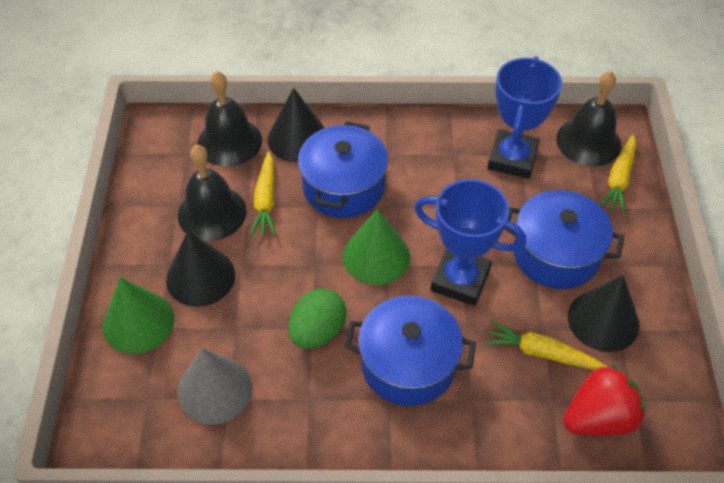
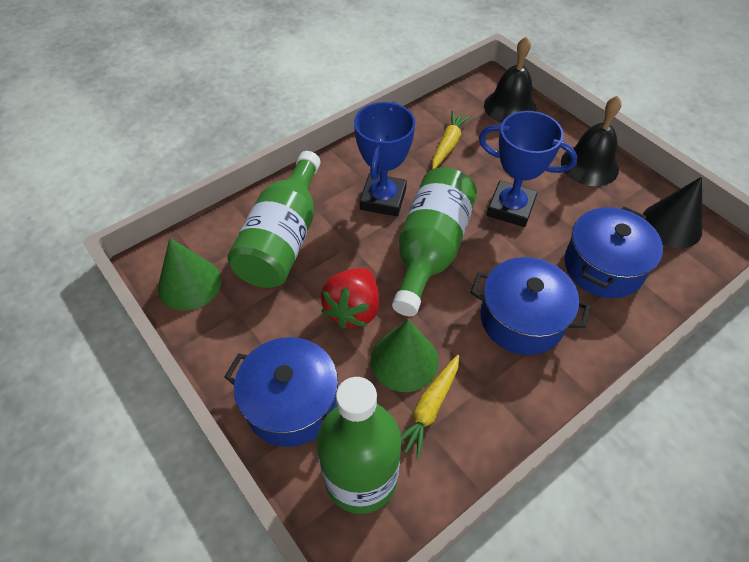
black bell: [178,145,246,241] [198,71,262,167] [556,71,621,166] = 3 -> [484,37,537,123] [561,96,622,186] = 2
black cone: [166,230,235,307] [267,88,325,162] [568,275,639,352] = 3 -> [643,177,702,248] = 1
green bottle: none = 0 -> [228,151,321,288] [317,377,401,514] [392,167,477,316] = 3
green egg: [288,288,347,349] = 1 -> none = 0
grey cone: [177,348,252,425] = 1 -> none = 0
yellow carrot: [250,151,276,236] [485,320,607,369] [600,135,636,214] = 3 -> [401,355,459,460] [432,111,471,169] = 2

